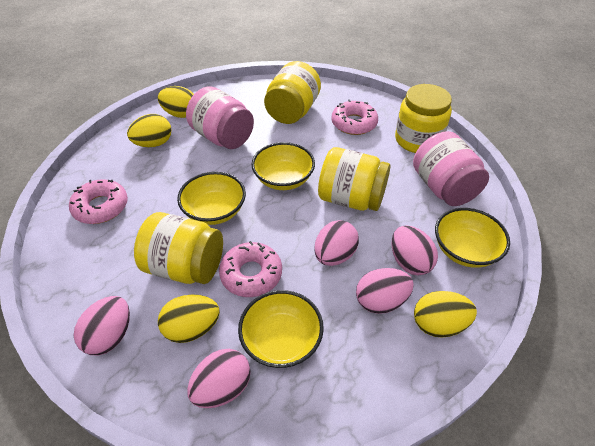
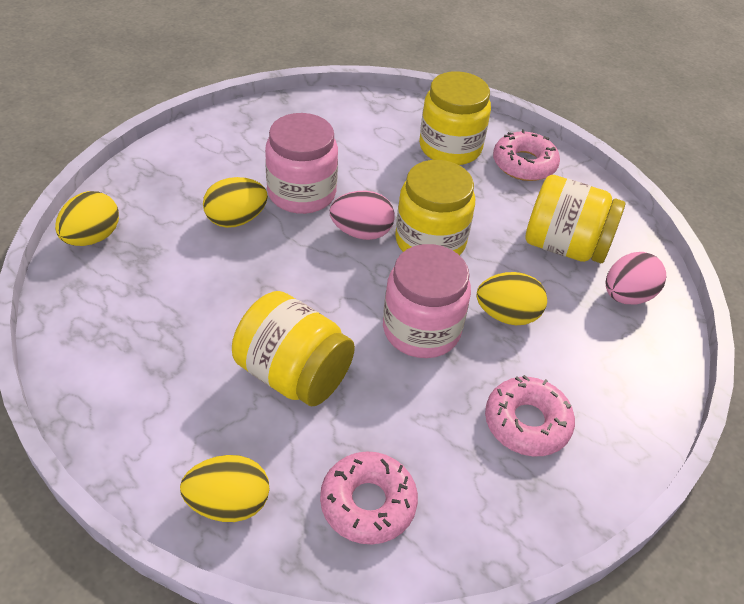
pink egg: [74,296,130,355] [187,349,250,408] [314,220,359,266] [356,268,414,314] [392,225,438,275] = 5 -> [330,191,395,240] [605,252,666,304] = 2
yellow bowl: [177,172,246,225] [238,290,324,368] [251,142,315,190] [435,208,510,268] = 4 -> none = 0

